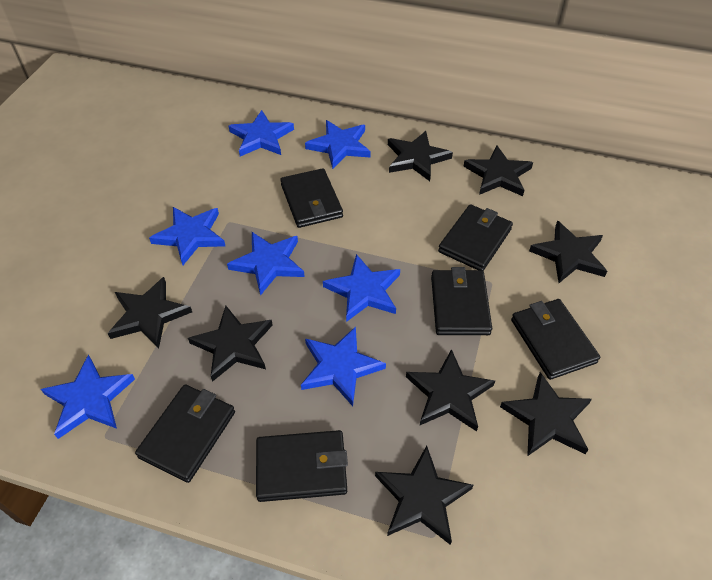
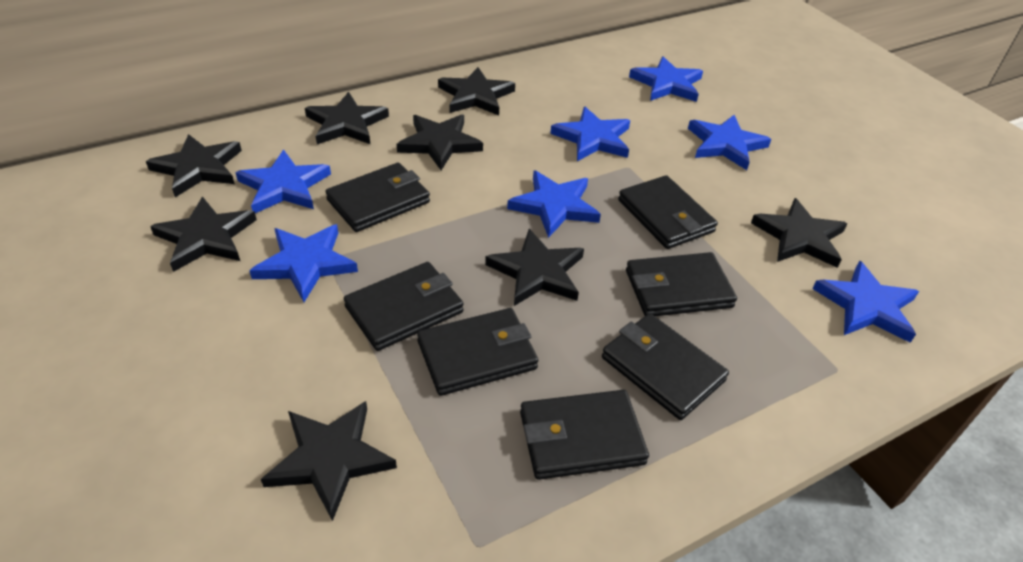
black wallet: [135,385,235,483] [256,430,348,502] [281,168,343,228] [431,267,492,335] [438,204,513,271] [511,299,600,380] = 6 -> [325,163,430,232] [344,262,464,351] [417,308,538,396] [520,390,649,480] [602,313,729,420] [618,175,718,249] [626,252,737,316] = 7

